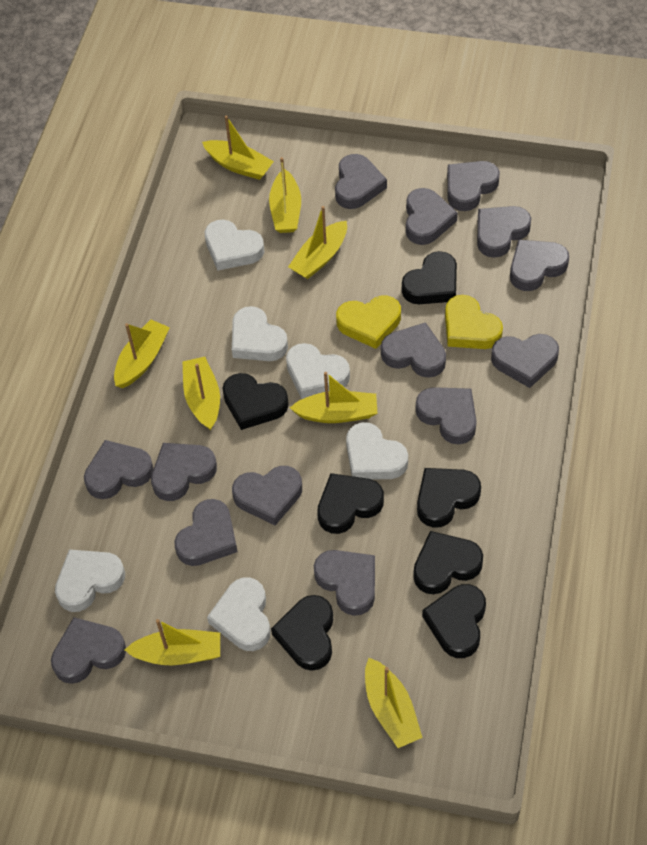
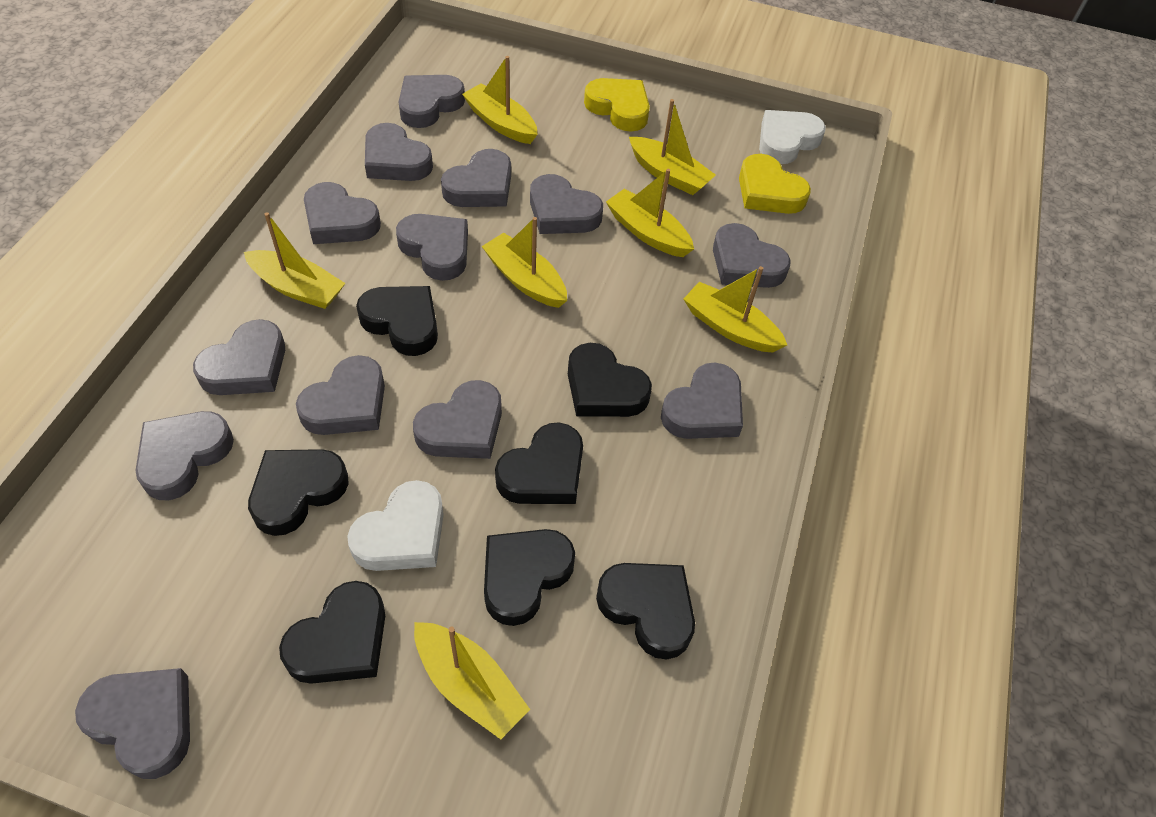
grey heart: [51,617,126,684] [84,440,153,499] [151,443,217,501] [174,499,238,566] [232,466,302,525] [314,550,375,616] [335,154,387,209] [381,322,446,378] [406,188,458,245] [415,387,477,444] [447,161,500,211] [477,206,531,258] [491,334,559,388] [510,239,569,291] = 14 -> [75,668,190,779] [135,411,234,500] [193,319,285,395] [296,355,385,435] [304,182,381,244] [365,123,433,181] [396,214,468,281] [399,75,465,128] [413,380,502,459] [441,149,511,207] [530,174,603,234] [661,363,743,439] [713,223,791,288] = 13
white heart: [55,549,125,612] [205,220,264,270] [207,577,271,651] [232,306,288,361] [286,343,350,399] [346,422,408,480] = 6 -> [347,480,444,571] [759,110,826,164] = 2
yellow boat: [114,319,170,388] [125,619,220,665] [182,357,220,430] [202,115,274,180] [269,157,301,233] [288,206,347,279] [290,372,377,423] [365,658,423,748] = 8 -> [244,212,346,309] [414,622,530,739] [462,56,538,144] [482,217,567,308] [606,169,694,257] [629,99,716,195] [684,266,787,352] = 7

